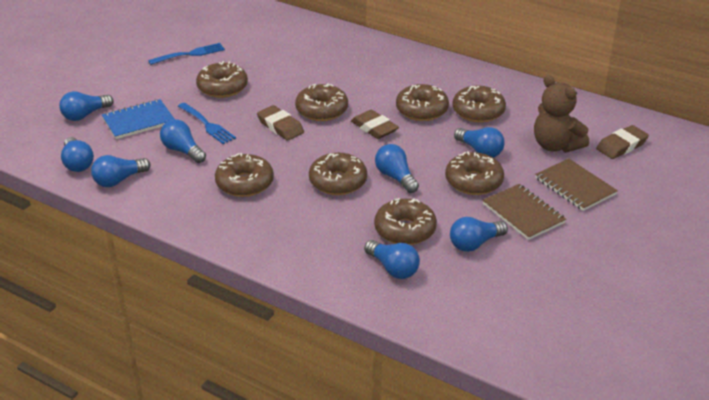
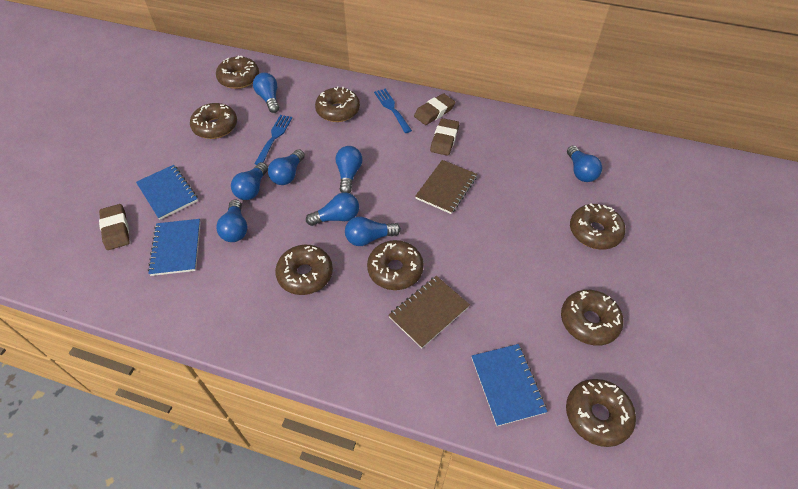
blue notebook: [102,99,174,139] = 1 -> [136,165,198,220] [148,219,200,276] [472,344,547,426] = 3
brown teddy bear: [534,75,589,153] = 1 -> none = 0

